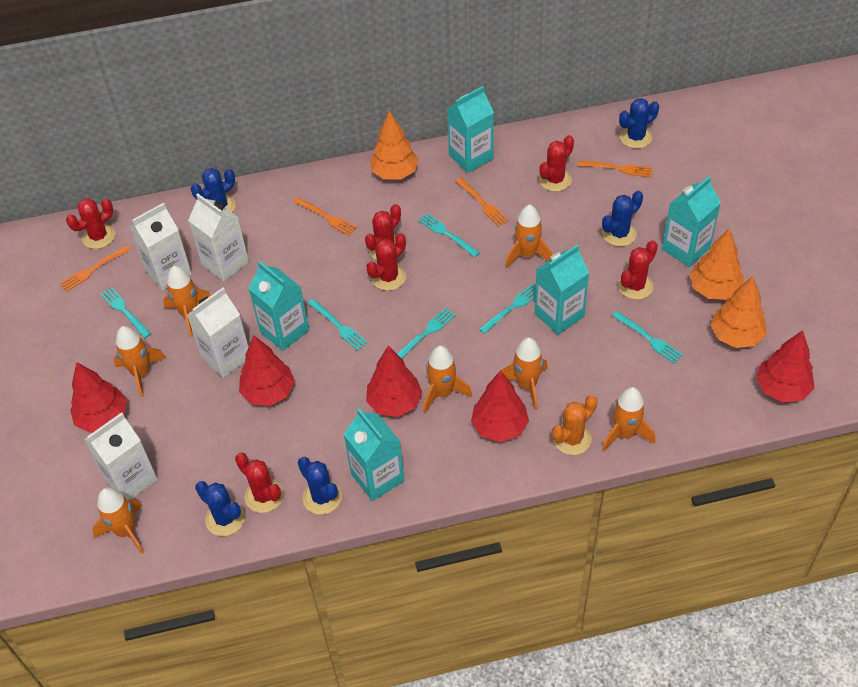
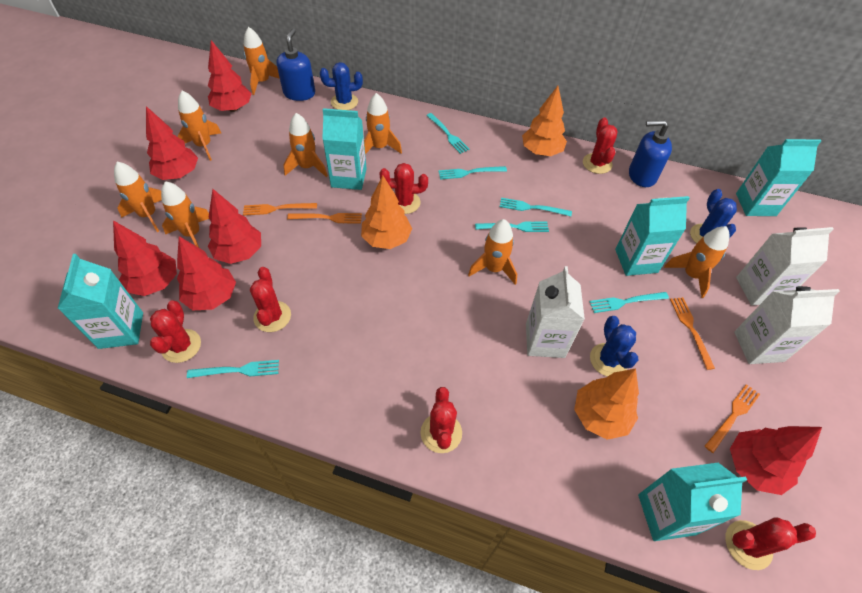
blue cactus: [191,168,236,212] [195,481,245,536] [298,457,342,515] [602,191,643,247] [619,98,659,149] = 5 -> [320,62,363,110] [590,316,638,376] [690,189,737,244] = 3
blue soap dispenser: none = 0 -> [276,29,315,101] [629,120,672,187] = 2
orange cactus: [552,395,598,455] = 1 -> none = 0
orange rocket: [92,487,144,554] [114,326,166,397] [163,266,211,337] [423,345,472,413] [501,337,548,410] [505,204,553,268] [602,387,655,452] = 7 -> [114,162,161,232] [161,181,209,248] [178,91,221,161] [244,27,280,95] [283,113,328,177] [364,93,402,154] [468,219,517,285] [664,226,729,298] = 8
red tree: [70,362,127,433] [239,336,295,406] [366,346,422,417] [471,370,529,442] [756,330,815,403] = 5 -> [113,220,177,296] [146,106,198,180] [177,236,236,310] [208,40,252,112] [208,189,261,264] [730,426,822,495] = 6
white carton: [84,412,158,500] [130,203,192,291] [187,288,248,378] [188,193,249,281] = 4 -> [526,266,585,358] [734,286,840,364] [736,227,834,306] = 3

